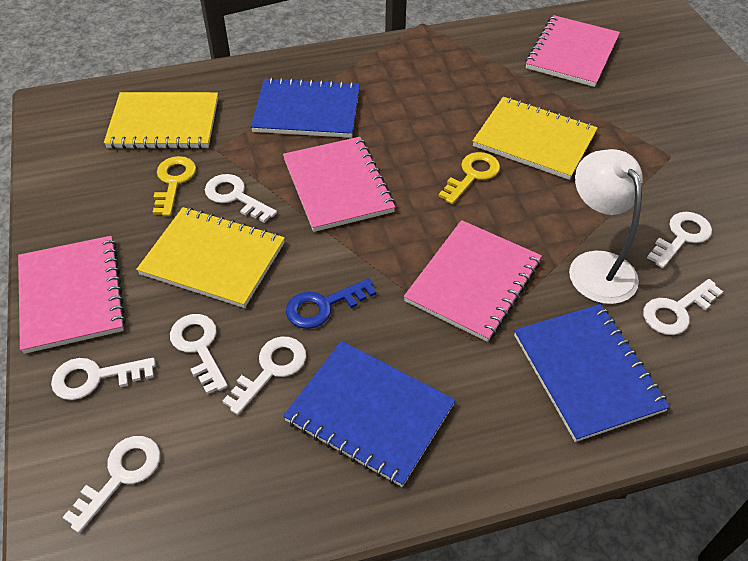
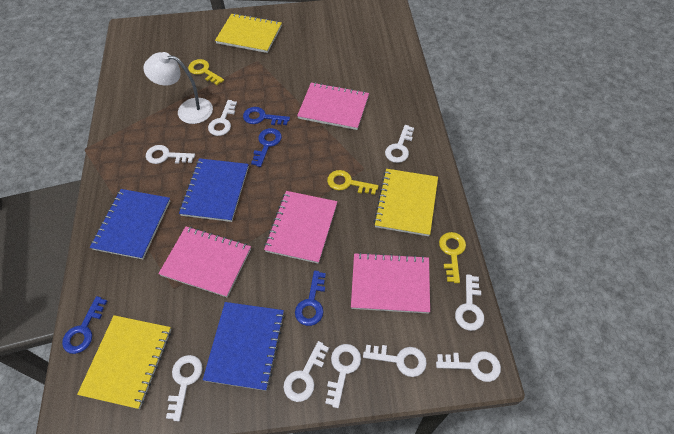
blue key: [286,278,376,329] = 1 -> [62,296,107,354] [243,107,290,125] [251,128,282,167] [295,271,326,326] = 4
white key: [51,358,155,400] [62,436,160,533] [170,314,228,394] [205,174,277,223] [223,336,306,415] [643,279,723,335] [647,212,712,268] = 7 -> [146,145,195,164] [166,355,203,421] [208,100,237,136] [283,341,329,402] [325,344,361,408] [363,345,427,377] [385,125,414,163] [436,351,501,382] [455,274,484,331] = 9
yellow key: [153,156,196,216] [438,152,500,204] = 2 -> [188,59,224,85] [327,170,379,195] [439,232,466,283] = 3

